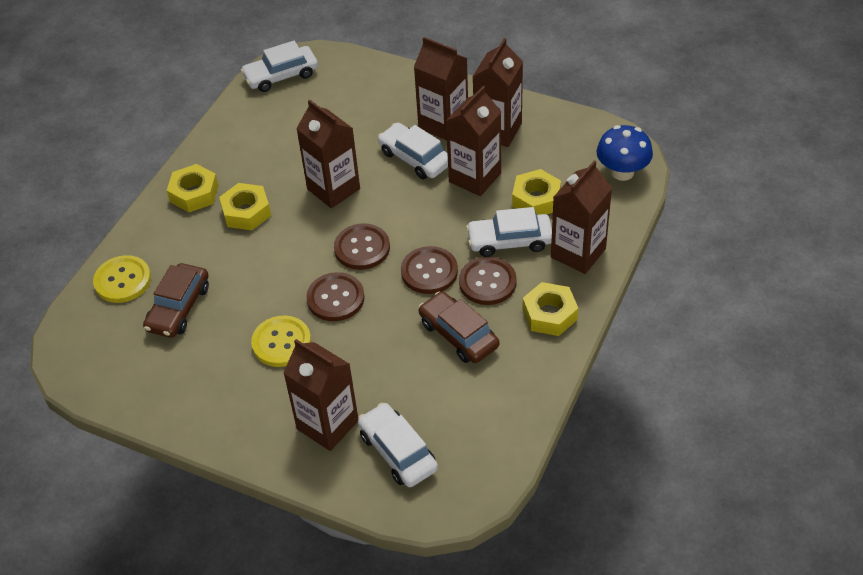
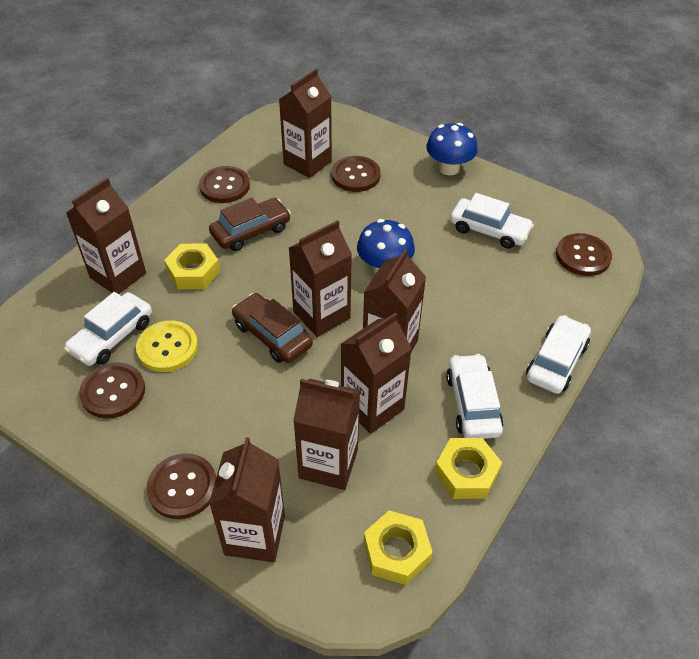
blue mushroom: [596,125,653,181] = 1 -> [357,219,415,274] [426,123,478,175] = 2
brown button: [306,272,365,321] [334,223,390,270] [401,246,458,294] [459,257,517,305] = 4 -> [79,363,145,419] [147,453,216,519] [199,166,250,203] [331,156,381,192] [556,233,612,276] = 5
brown carton: [283,339,358,451] [296,100,360,208] [414,37,468,140] [446,86,501,196] [473,38,523,147] [551,160,612,274] = 6 -> [66,178,146,294] [209,437,285,562] [279,69,332,178] [289,220,352,337] [293,379,360,490] [341,312,412,434] [363,248,426,352] = 7
yellow button: [93,255,151,303] [251,316,311,367] = 2 -> [136,321,198,372] = 1
yellow nut: [167,164,219,212] [219,183,271,230] [512,169,561,215] [523,282,578,336] = 4 -> [164,243,220,289] [364,510,433,585] [434,438,502,499] = 3

